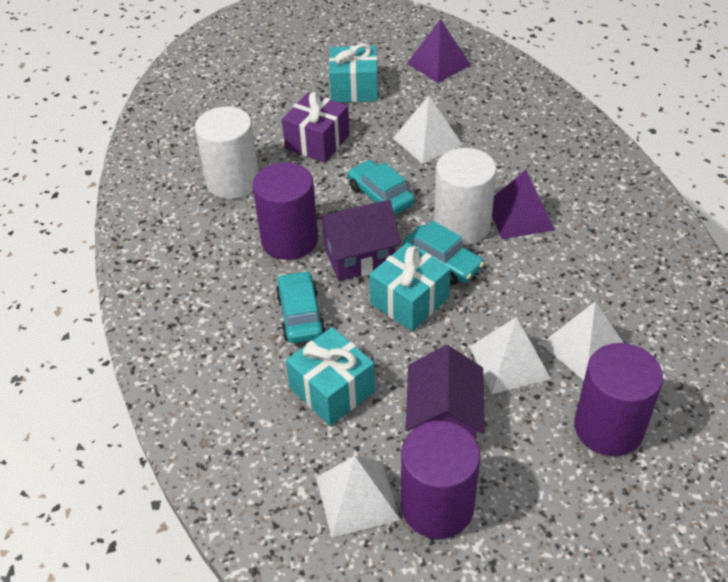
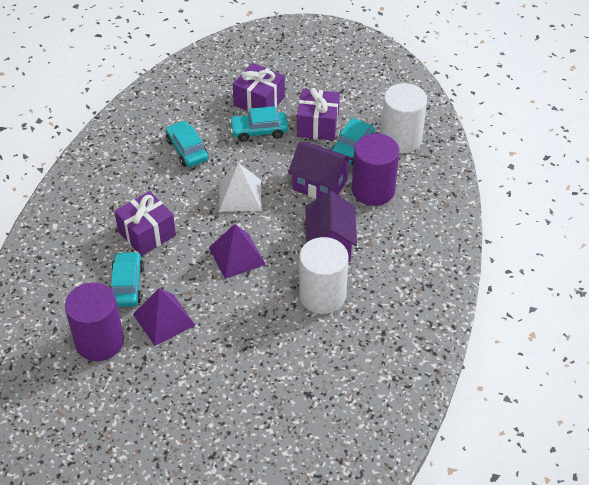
purple cylinder: [253,162,318,260] [401,421,480,539] [574,343,663,456] = 3 -> [65,283,124,361] [352,133,399,206] = 2
purple gift: [282,92,350,163] = 1 -> [114,191,176,256] [233,63,285,112] [297,88,340,141] = 3
turquoise car: [276,271,325,343] [348,160,415,215] [403,221,484,285] = 3 -> [111,251,144,307] [165,120,208,167] [229,106,288,142] [331,118,375,165] = 4
turquoise gift: [286,327,375,426] [329,44,378,102] [369,242,451,331] = 3 -> none = 0
white pyramid: [316,456,400,537] [393,96,463,164] [470,317,551,394] [541,301,623,380] = 4 -> [219,163,261,212] = 1

